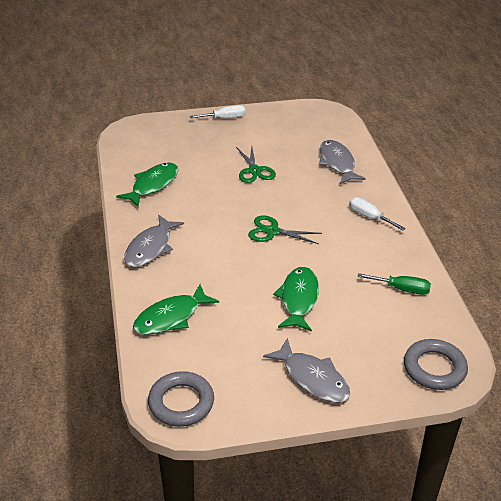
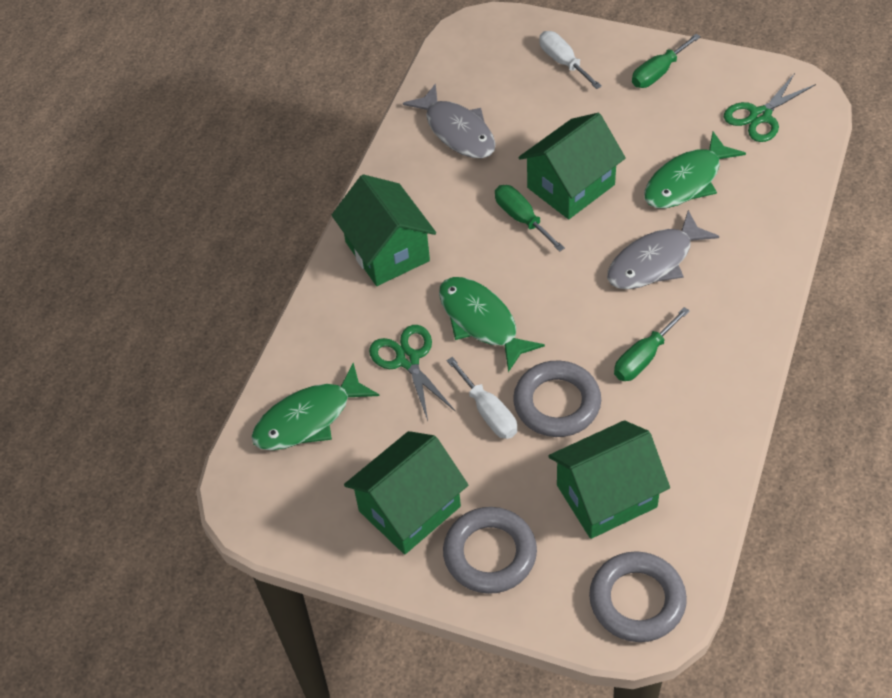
green house: none = 0 -> [332,175,436,286] [344,431,468,554] [518,113,626,219] [548,420,670,539] = 4
green screwdriver: [358,273,431,295] = 1 -> [495,185,565,252] [614,307,690,381] [632,34,701,88] = 3
grey fish: [124,215,184,267] [263,338,350,402] [319,140,366,184] = 3 -> [403,84,496,158] [607,210,719,289] = 2
grey ring: [148,371,214,427] [404,339,468,390] = 2 -> [443,507,537,594] [513,360,601,437] [589,551,687,642] = 3

